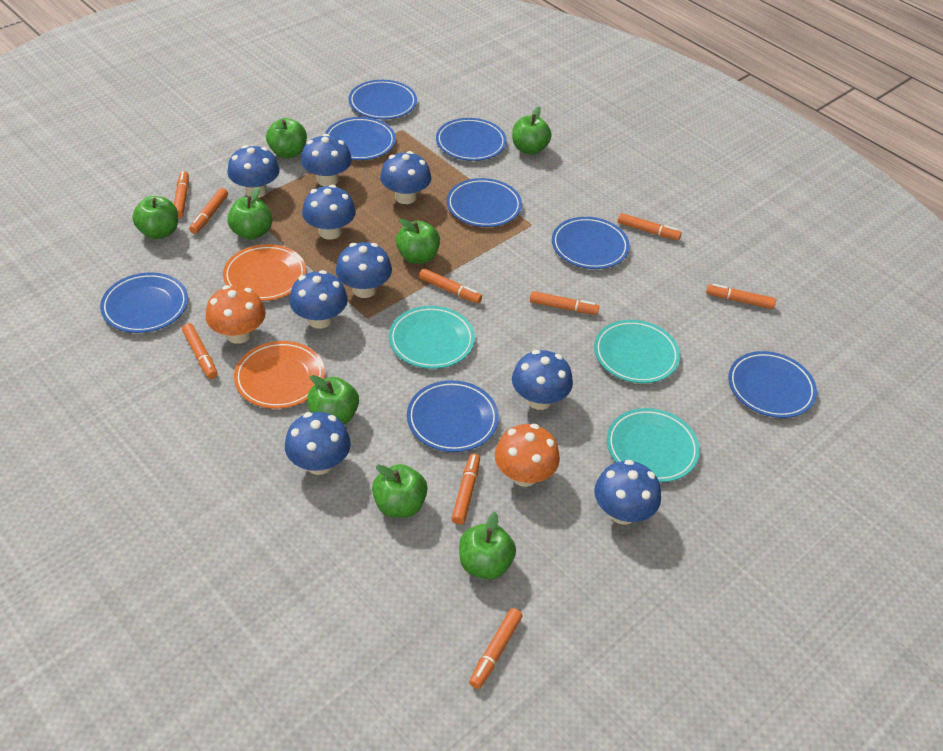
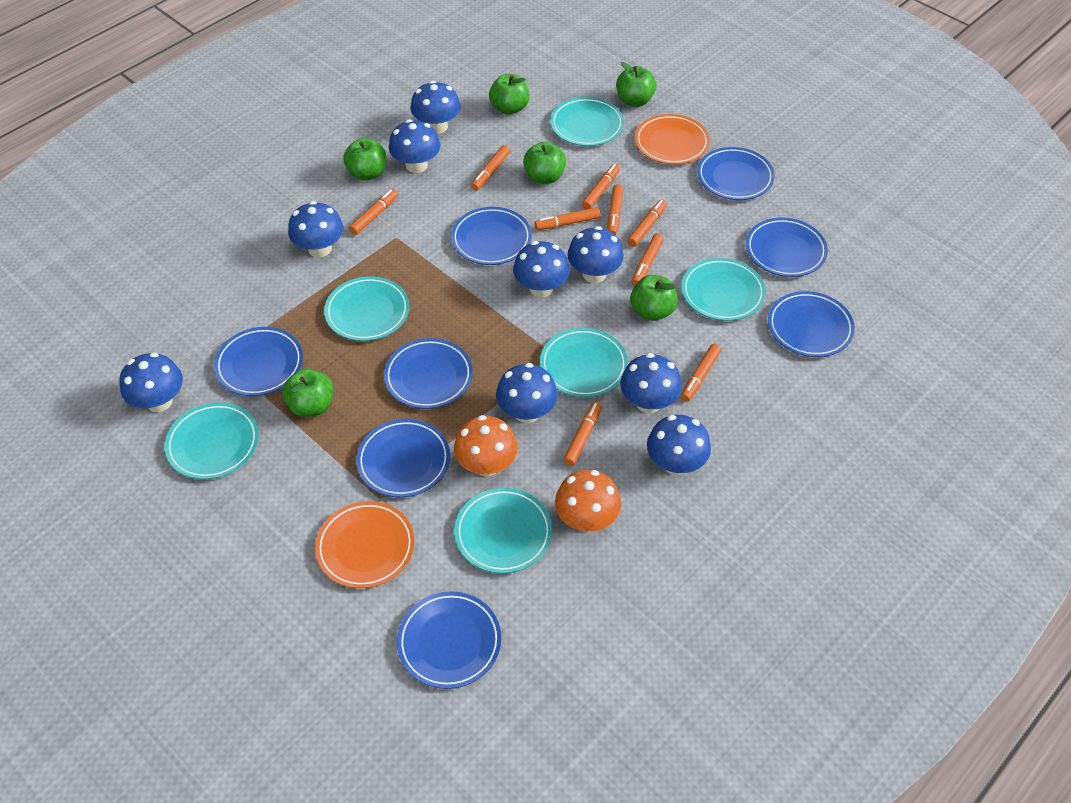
green apple: [132,196,178,239] [227,187,272,240] [266,118,307,158] [307,375,359,425] [372,464,428,518] [396,219,440,264] [459,512,516,579] [512,106,552,155] = 8 -> [282,368,333,417] [343,138,386,180] [489,74,529,115] [523,142,566,184] [616,62,657,107] [630,275,678,321] = 6
turquoise plate: [389,306,475,369] [594,320,680,383] [607,408,700,482] = 3 -> [164,403,259,479] [324,276,409,341] [454,488,552,574] [540,328,628,397] [550,97,624,146] [681,258,766,321] = 6

